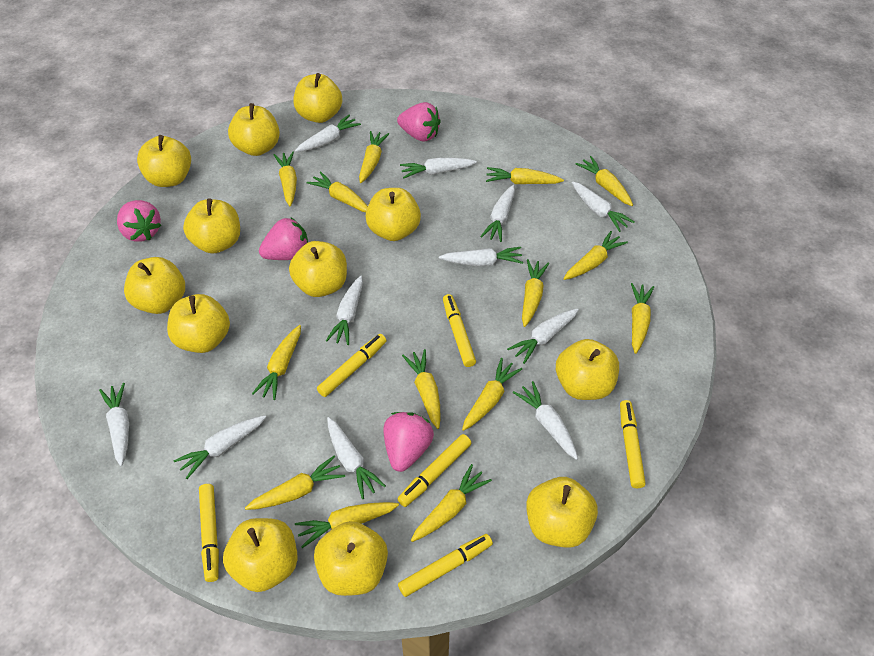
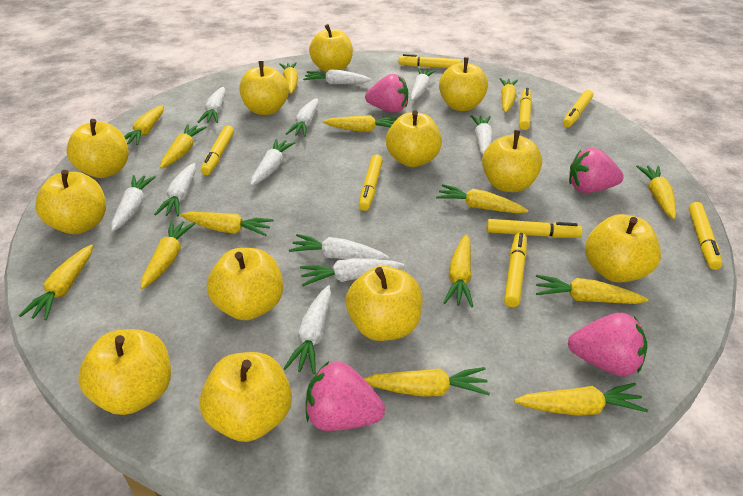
yellow marker: [199,484,219,582] [317,334,387,397] [398,434,471,507] [398,534,493,597] [443,294,476,367] [620,400,646,488] = 6 -> [201,125,234,175] [359,155,383,211] [399,54,462,68] [486,219,583,238] [504,232,527,307] [519,88,532,130] [563,90,593,127] [689,202,723,270] = 8

